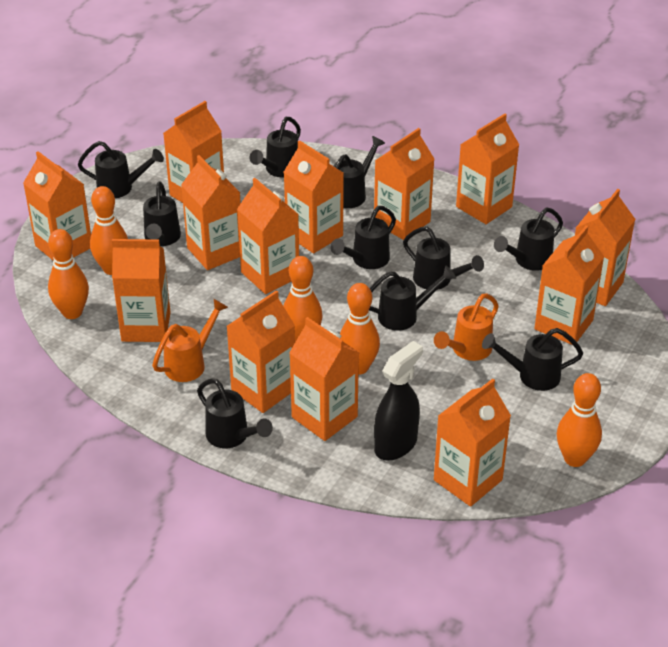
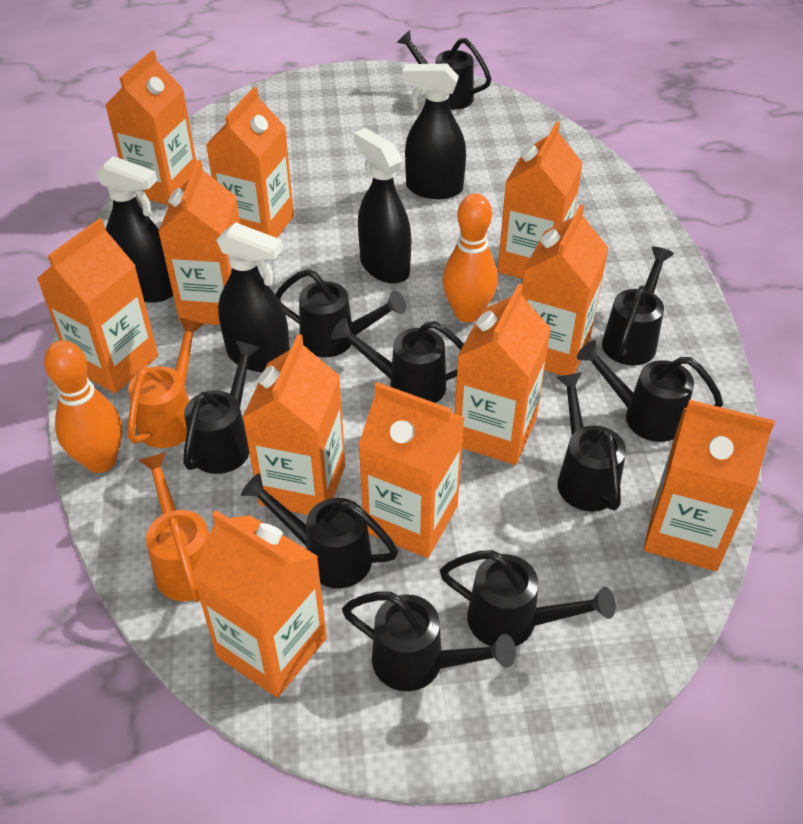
black spray bottle: [374,341,423,460] = 1 -> [96,156,173,302] [216,222,290,372] [353,128,411,284] [403,64,466,199] = 4
orange bowling pin: [48,229,89,319] [90,186,128,275] [283,256,323,342] [340,283,380,375] [557,373,602,467] = 5 -> [44,340,123,473] [443,193,498,322] = 2
orange carton: [23,151,91,261] [112,239,170,342] [163,101,224,203] [181,155,241,270] [227,290,295,413] [237,178,299,294] [284,140,344,254] [289,317,359,441] [374,128,434,240] [434,379,511,507] [456,114,519,224] [534,226,604,345] [575,189,635,306] = 13 -> [37,218,158,393] [105,50,196,205] [158,160,240,325] [192,510,327,698] [206,87,294,238] [242,334,345,515] [358,382,464,558] [455,284,551,465] [497,122,583,279] [522,204,609,376] [644,400,775,571] = 11

